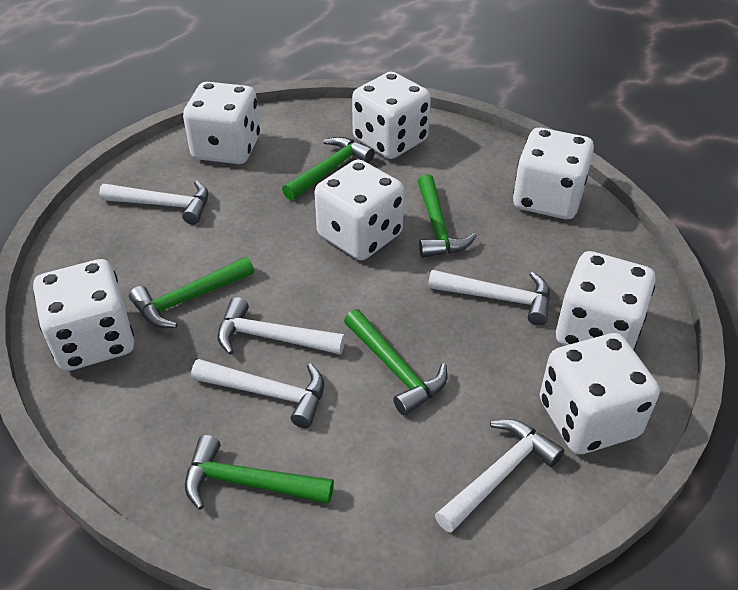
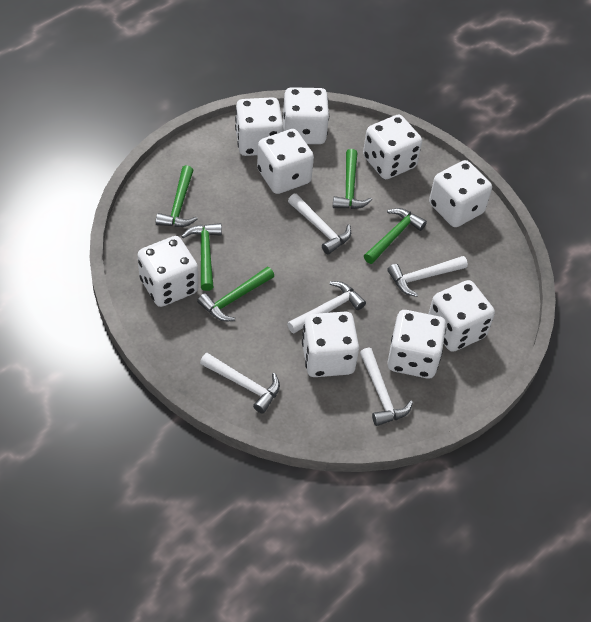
white dice: [33,259,134,371] [183,82,260,164] [315,159,404,260] [352,72,431,159] [513,128,594,219] [540,333,660,454] [556,251,656,350] = 7 -> [137,236,198,307] [235,97,283,156] [257,129,314,194] [282,87,329,144] [302,311,359,377] [363,115,422,179] [387,310,446,379] [429,160,492,227] [429,280,495,352] = 9

